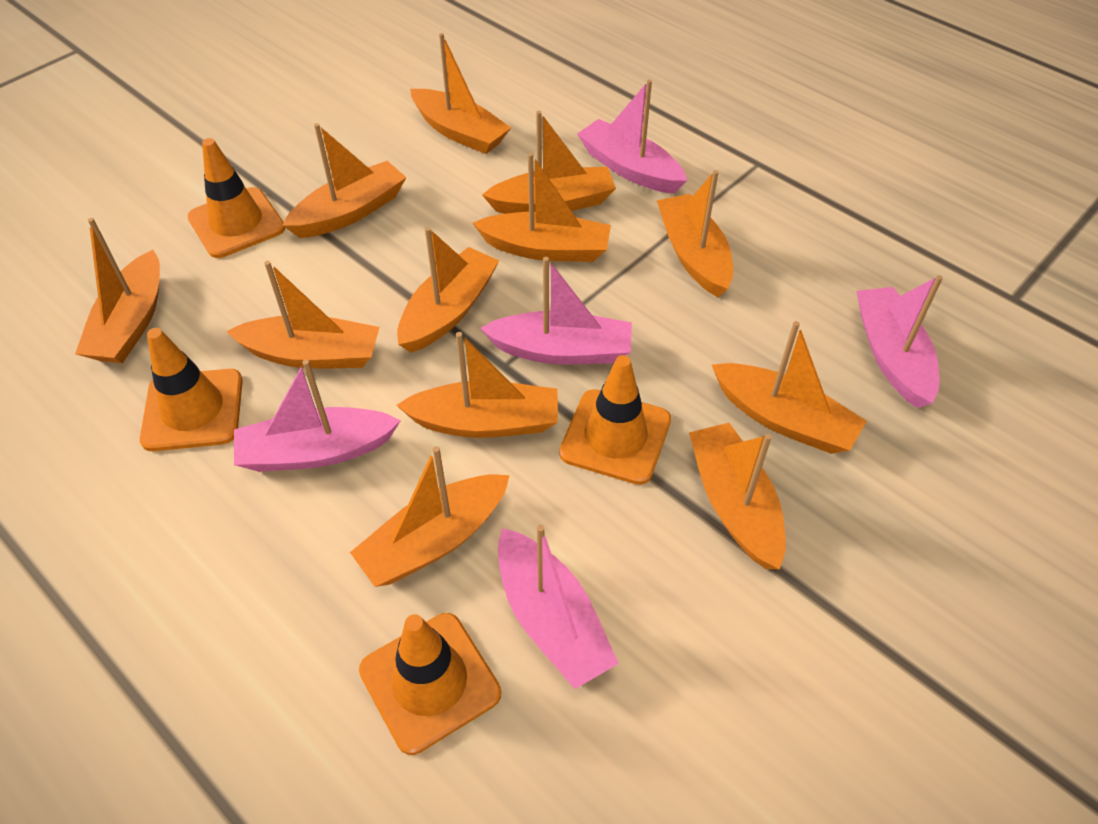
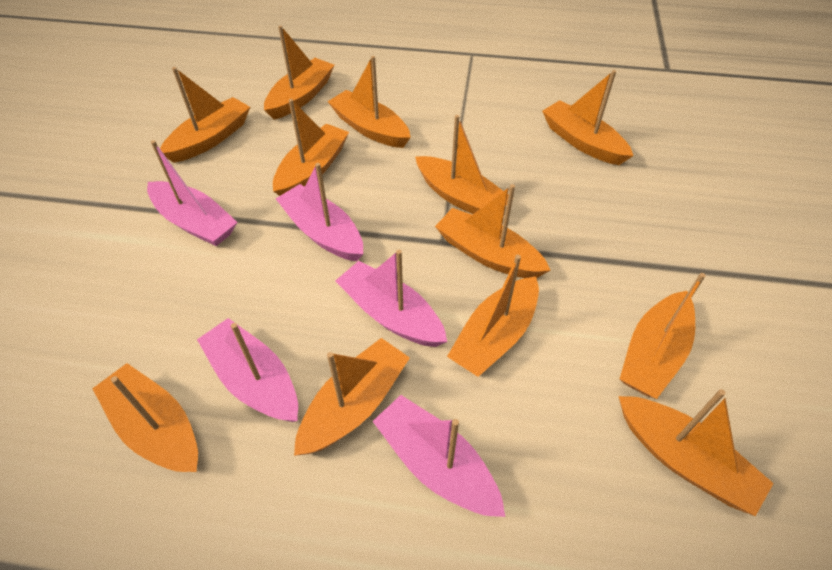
orange traffic cone: [140,328,243,451] [187,138,285,258] [359,613,501,755] [559,355,671,485] = 4 -> none = 0

